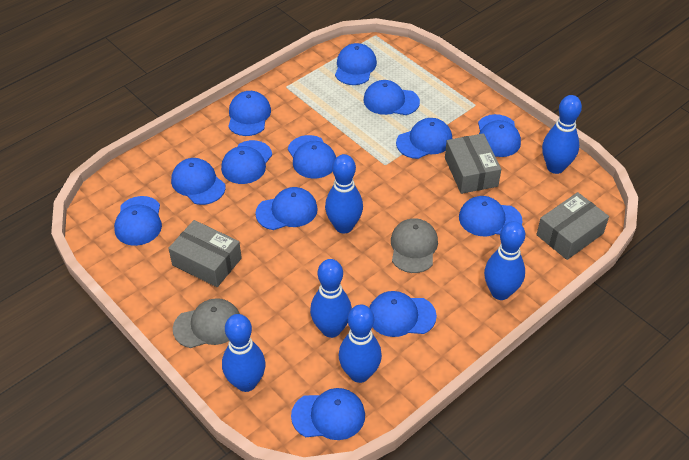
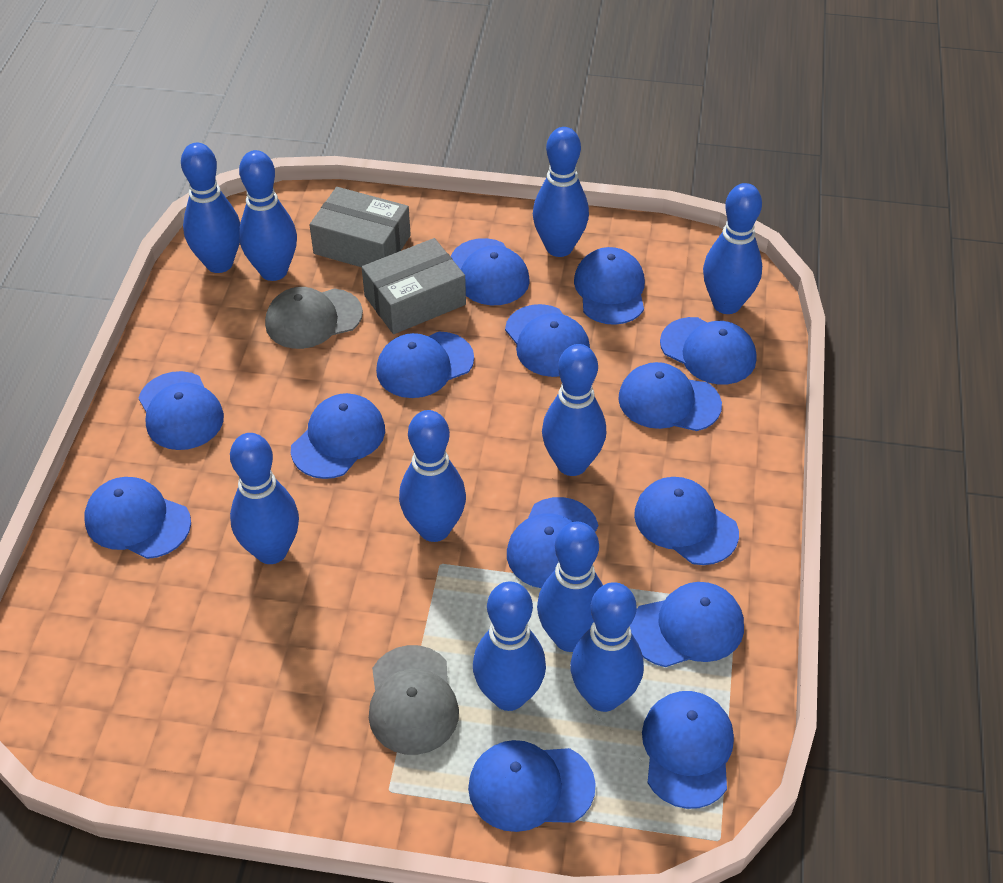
blue bowling pin: [222,314,265,392] [310,259,352,338] [325,154,363,234] [339,305,382,383] [484,221,525,300] [542,95,582,174] = 6 -> [181,143,240,273] [230,433,299,564] [239,150,297,281] [399,410,466,542] [473,581,546,711] [533,127,589,257] [537,522,603,652] [542,344,606,476] [570,582,644,712] [703,183,762,314] = 10
blue cap: [114,196,162,246] [171,158,226,205] [221,140,272,184] [228,91,271,136] [255,187,318,230] [288,135,336,178] [291,388,365,440] [335,43,377,85] [363,80,420,115] [369,291,437,337] [396,118,452,159] [459,196,523,236] [478,114,521,157] = 13 -> [84,477,191,559] [138,371,224,450] [291,393,385,479] [376,332,474,398] [451,238,530,305] [468,740,596,832] [505,304,590,377] [507,497,598,588] [574,247,645,325] [618,362,722,431] [630,582,744,667] [634,477,739,565] [642,691,734,809] [660,317,756,384] = 14
grey box: [168,220,242,287] [445,133,501,194] [536,192,609,260] = 3 -> [310,187,411,267] [362,238,466,334] = 2

